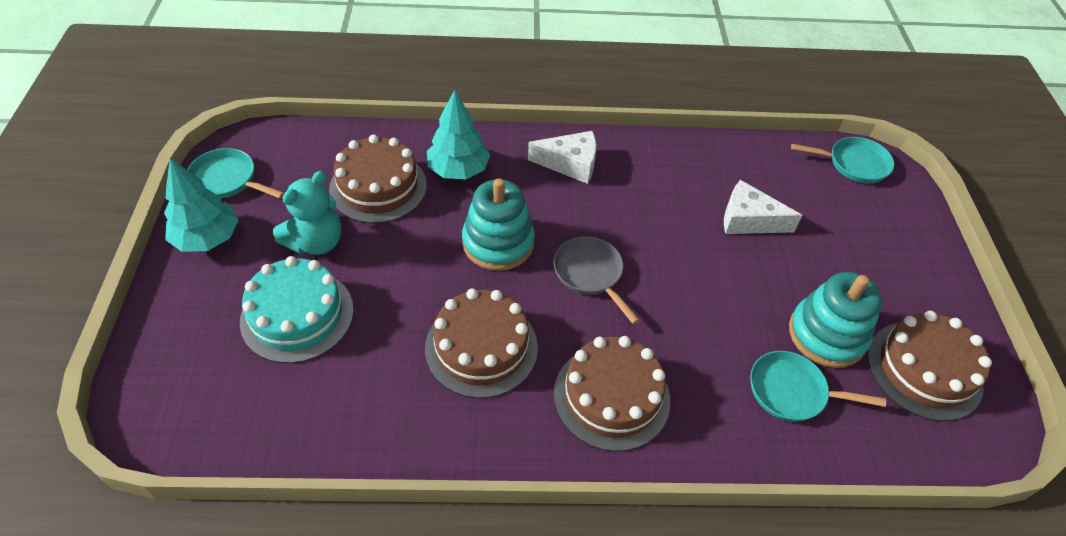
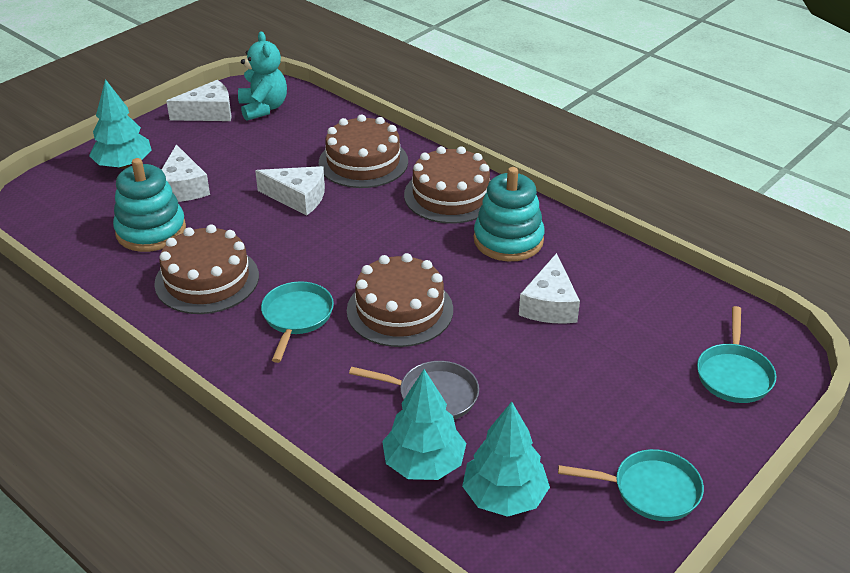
turquoise cake: [240,256,354,363] = 1 -> none = 0
turquoise tree: [164,158,239,252] [427,90,490,179] = 2 -> [89,79,152,169] [382,369,466,480] [462,402,550,517] = 3
white cheese: [528,131,597,184] [724,180,803,234] = 2 -> [161,144,210,202] [166,80,232,121] [255,166,325,216] [519,253,580,324] = 4

